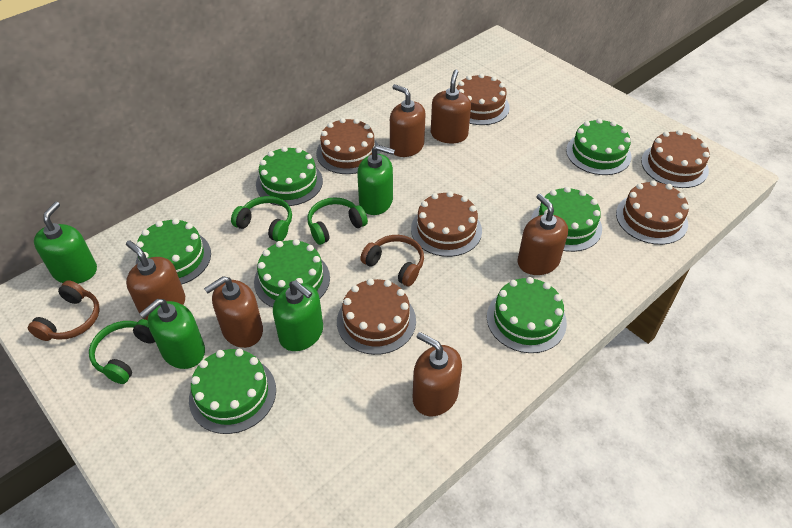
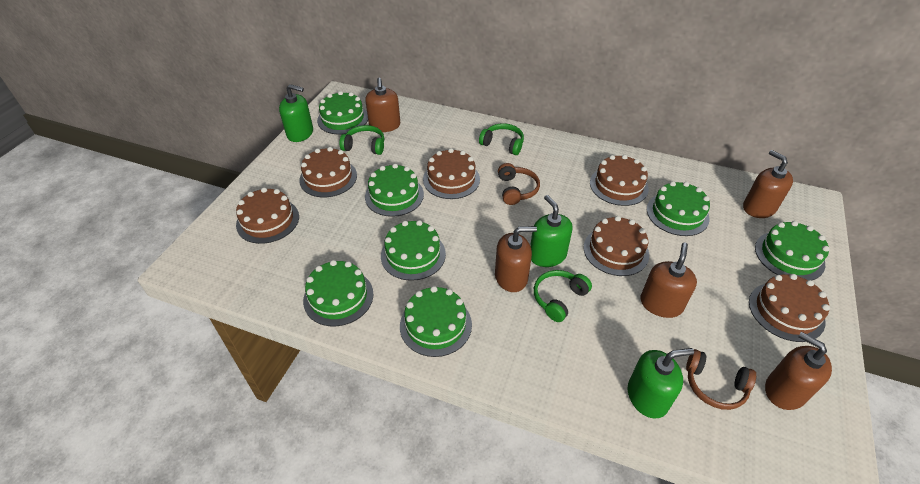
brown soap dispenser: [126,240,185,320] [204,276,263,348] [390,84,426,157] [413,332,462,416] [431,70,471,143] [517,194,568,275] = 6 -> [365,78,400,132] [495,226,537,292] [640,242,697,318] [743,150,793,218] [765,332,832,410] = 5
green soap dispenser: [34,202,97,284] [139,299,205,369] [273,280,323,351] [357,145,395,215] = 4 -> [279,84,313,142] [530,195,573,267] [628,348,694,419] = 3

